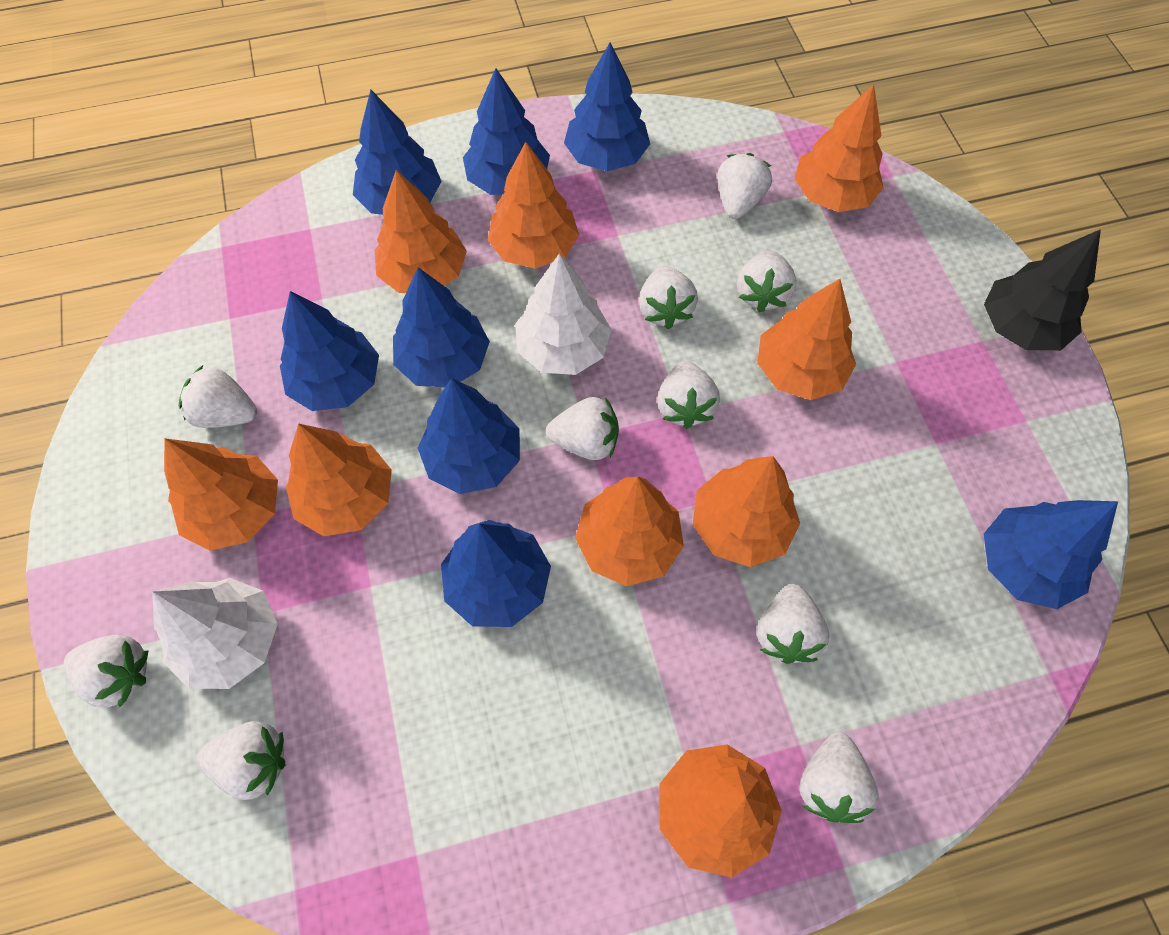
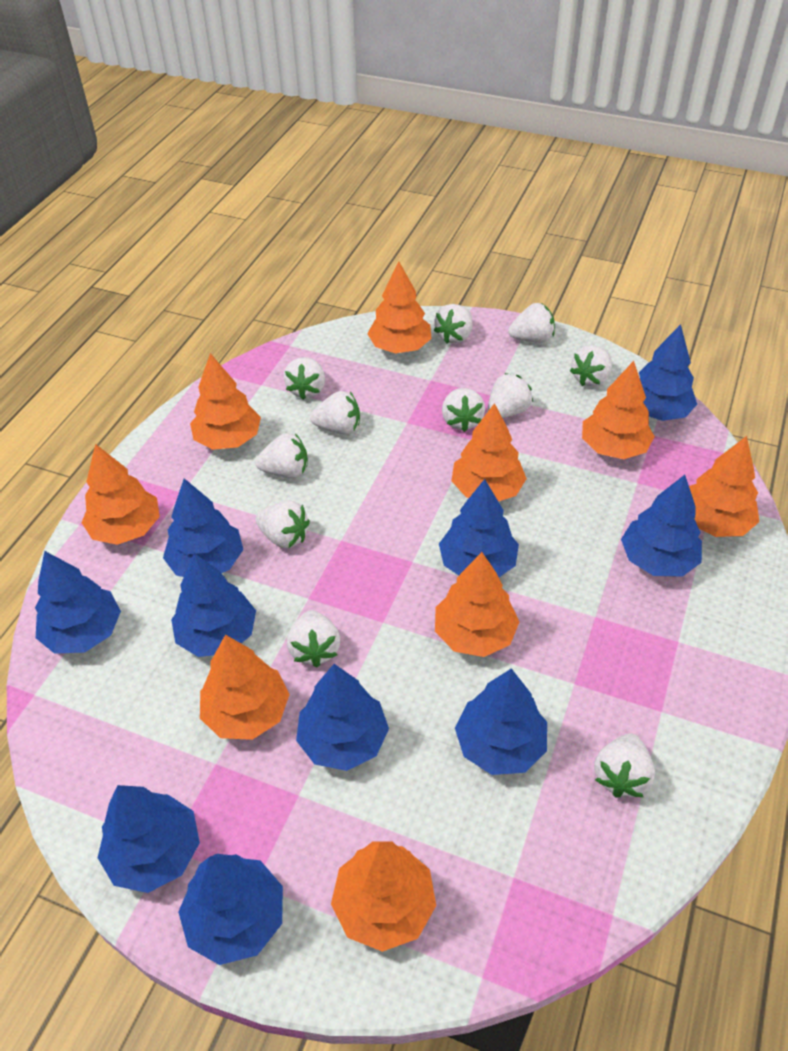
black tree: [984,229,1101,351] = 1 -> none = 0
blue tree: [280,291,379,411] [353,90,441,215] [393,267,490,387] [418,378,520,494] [441,520,551,627] [463,68,550,195] [564,42,650,171] [984,500,1118,609] = 8 -> [35,551,121,654] [98,785,200,893] [163,478,243,577] [171,553,256,657] [178,854,283,965] [296,664,389,771] [439,479,519,577] [455,668,547,775] [621,475,702,577] [639,324,697,421] = 10
white strawberry: [64,635,148,708] [178,365,257,428] [197,721,285,800] [546,397,619,460] [639,266,698,329] [657,361,720,429] [717,153,772,219] [737,251,796,313] [757,584,829,664] [799,732,879,823] = 10 -> [255,433,308,478] [256,500,310,548] [284,357,325,400] [287,610,340,667] [310,391,360,434] [434,304,473,344] [442,388,485,432] [488,373,533,418] [508,303,555,343] [570,345,612,387] [594,733,655,798] = 11
white tree: [152,578,278,689] [515,254,612,375] = 2 -> none = 0

